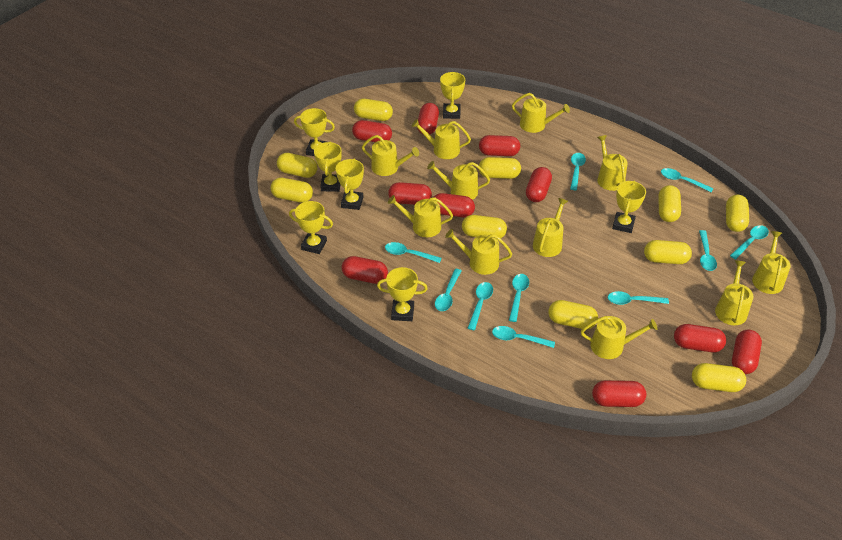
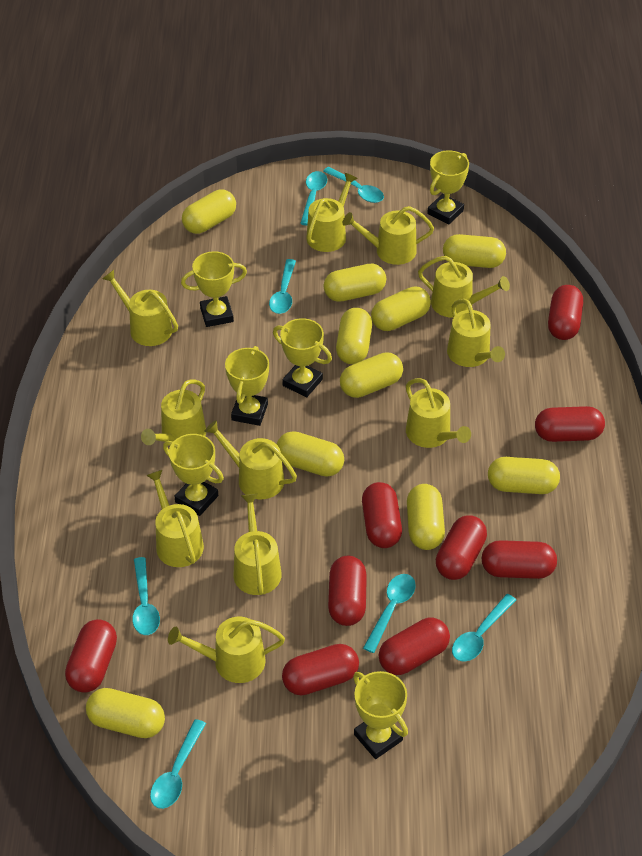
red capsule: [342,256,388,284] [352,120,392,142] [388,182,432,205] [417,103,439,135] [434,193,475,217] [479,135,520,156] [526,167,552,202] [592,380,646,407] [674,324,726,352] [732,330,762,374] = 10 -> [65,619,117,693] [282,644,359,695] [328,556,367,626] [362,482,402,548] [379,618,450,675] [436,515,487,580] [482,540,557,579] [535,406,605,442] [548,285,583,340] = 9
turquoise spoon: [385,242,442,263] [435,269,461,311] [468,282,493,330] [492,326,555,348] [509,274,529,322] [570,153,586,190] [608,291,669,305] [661,168,714,192] [699,230,717,271] [730,225,769,260] = 10 -> [132,557,160,635] [150,719,206,809] [269,259,296,314] [300,171,327,226] [323,167,384,203] [363,574,416,653] [452,594,516,662] = 7
yellow trophy: [289,201,333,254] [294,108,335,156] [314,141,342,192] [336,158,364,210] [377,267,428,321] [440,72,465,119] [612,181,646,233] = 7 -> [163,434,224,516] [181,251,247,327] [225,346,269,426] [273,318,332,397] [353,671,408,759] [427,150,469,225] = 6

